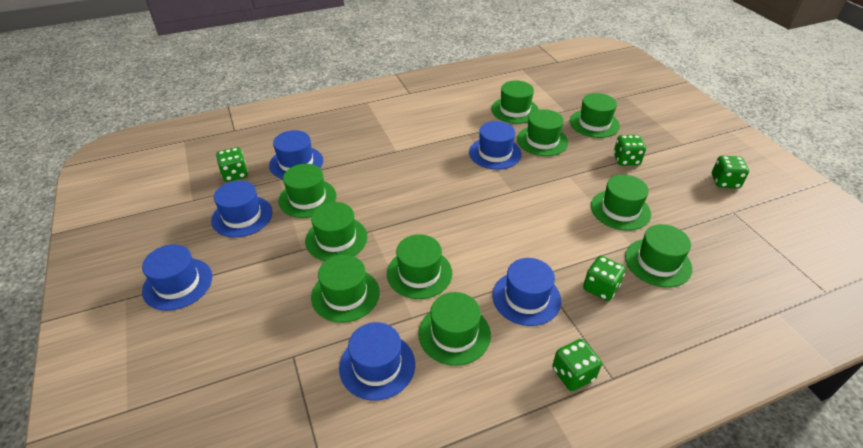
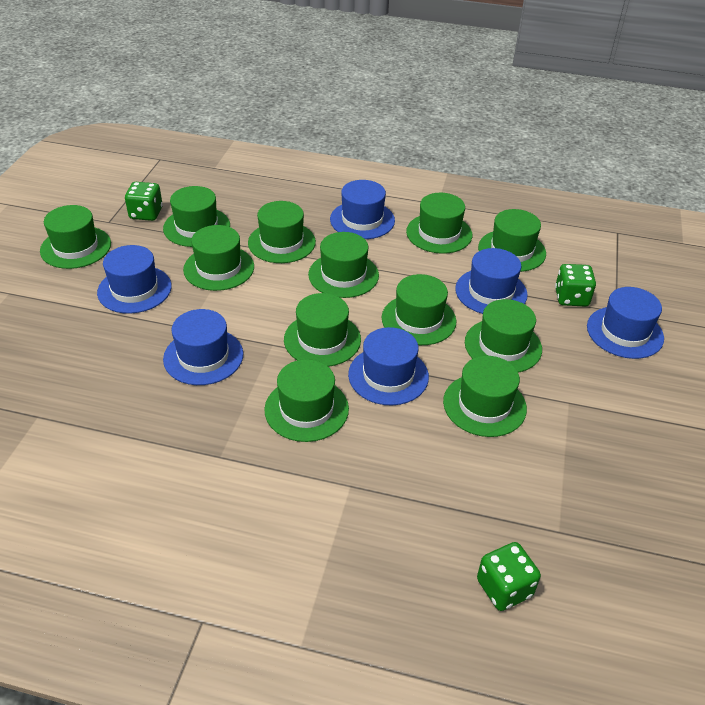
green dice: [216,147,248,182] [552,339,602,391] [583,256,626,301] [614,135,646,166] [712,156,749,189] = 5 -> [125,182,163,221] [477,542,541,611] [555,264,596,307] = 3
green hat: [278,164,336,218] [305,202,367,261] [311,255,380,323] [387,234,452,299] [418,292,491,366] [491,81,539,124] [517,109,568,156] [570,93,620,138] [591,175,651,231] [625,224,692,288] = 10 -> [40,205,111,269] [163,186,230,247] [183,225,254,291] [248,201,316,263] [264,359,349,442] [284,293,361,367] [308,232,379,298] [382,274,457,345] [406,193,472,254] [443,356,527,437] [465,299,542,372] [478,209,546,272] = 12

